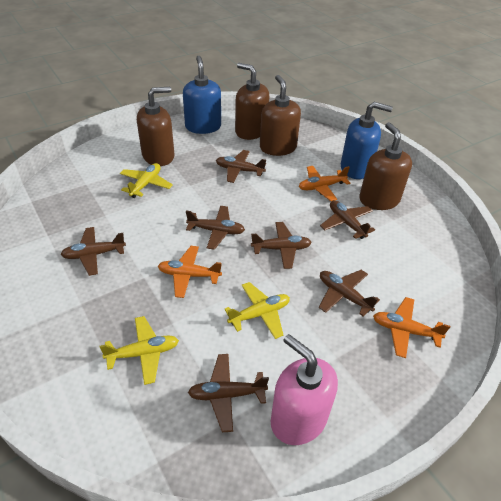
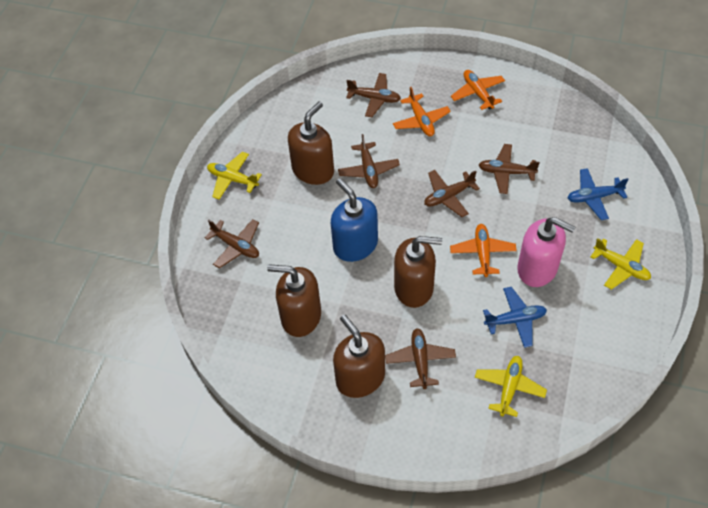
blue plane: none = 0 -> [483,287,547,348] [568,168,629,220] = 2
blue soap dispenser: [183,56,221,134] [341,102,393,179] = 2 -> [331,178,378,262] = 1
brown plane: [61,227,126,276] [186,206,245,250] [188,354,269,432] [216,150,266,183] [251,222,312,269] [319,270,380,316] [320,200,375,239] = 7 -> [205,219,259,269] [338,134,400,188] [346,73,401,117] [385,328,456,389] [424,170,480,217] [479,144,540,194] = 6

